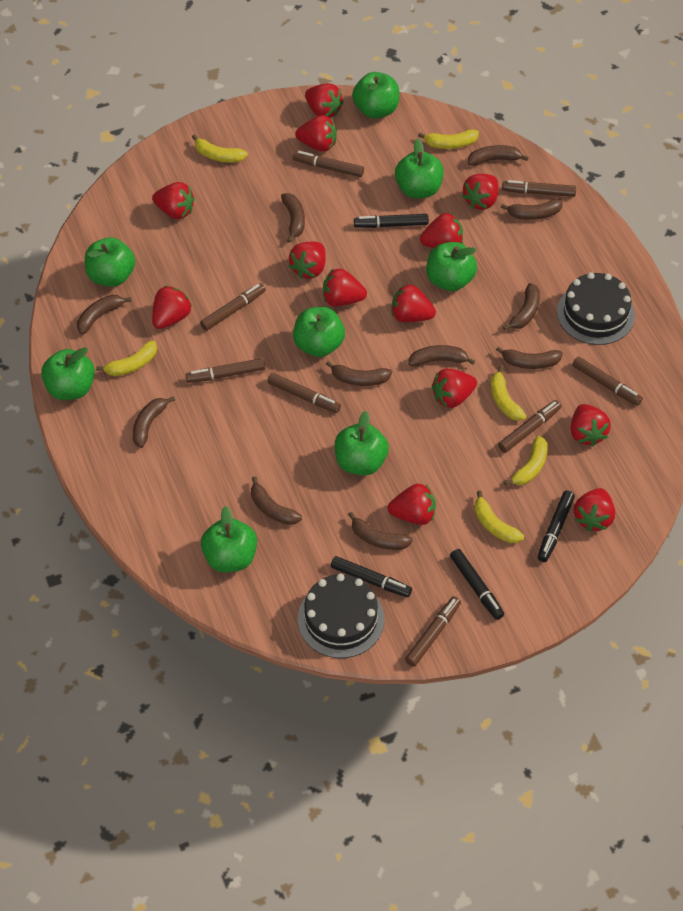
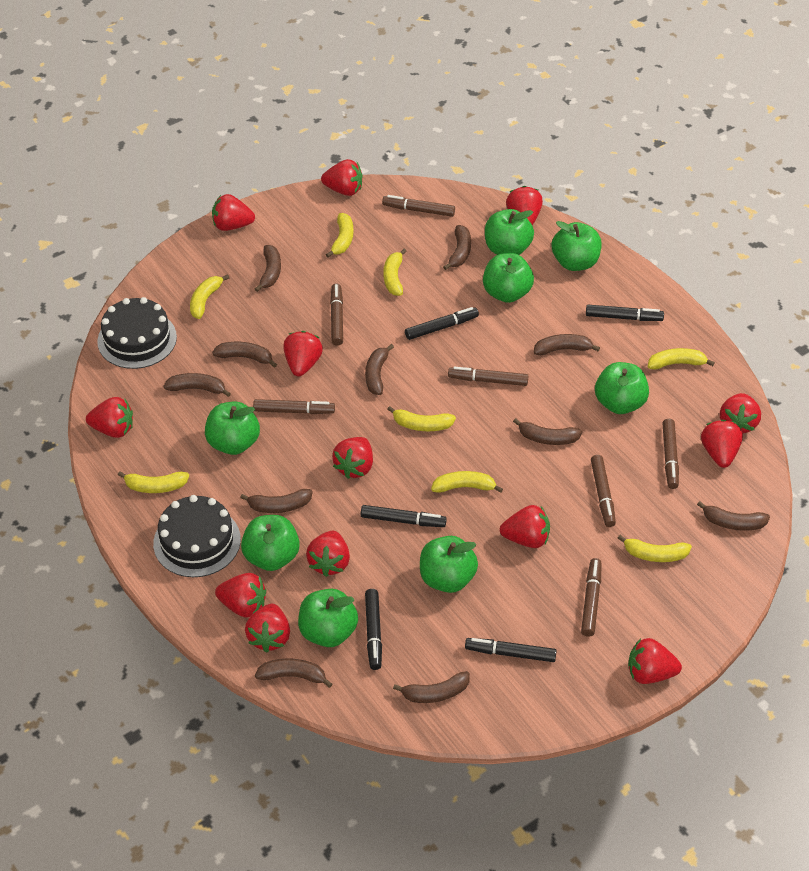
black marker: [331,556,412,597] [354,214,429,228] [450,549,504,620] [538,491,575,562] = 4 -> [361,505,447,527] [365,589,382,670] [405,307,479,340] [465,638,557,662] [586,305,664,321] = 5
brown marker: [186,358,265,383] [200,283,266,331] [267,373,341,413] [293,151,364,177] [405,596,461,667] [498,400,561,453] [502,180,576,197] [572,356,643,406] = 8 -> [253,399,335,414] [330,284,343,346] [382,195,455,217] [448,366,528,386] [581,558,601,637] [591,455,616,527] [662,419,679,489] = 7
yellow banana: [96,340,157,376] [192,134,248,163] [418,129,479,149] [475,491,524,543] [491,366,526,421] [504,436,548,486] = 6 -> [118,471,189,493] [190,274,229,319] [326,213,353,258] [383,249,407,296] [387,406,456,431] [431,471,503,493] [618,535,692,562] [648,348,715,370] = 8

